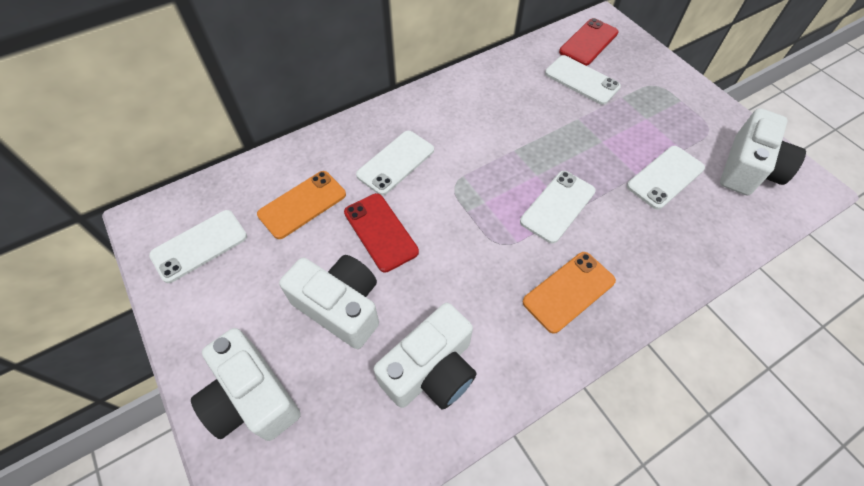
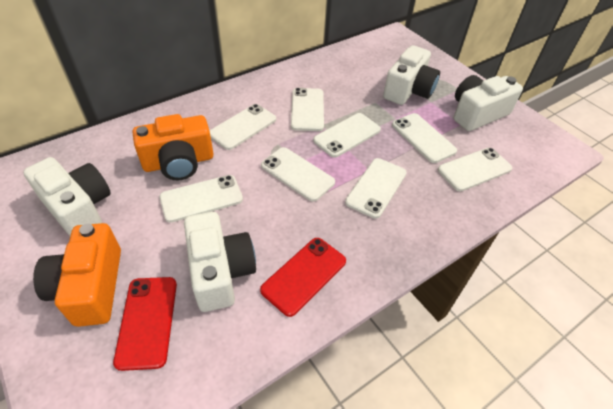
orange camera: none = 0 -> [33,223,121,327] [133,114,214,180] = 2
orange phone: [257,171,346,239] [523,252,616,334] = 2 -> none = 0
white phone: [149,210,247,283] [356,131,434,195] [520,171,596,243] [545,55,621,105] [627,146,705,210] = 5 -> [159,175,243,223] [210,104,276,150] [261,147,335,202] [291,88,324,131] [313,113,381,158] [345,158,407,219] [392,113,457,163] [438,148,512,191] = 8

